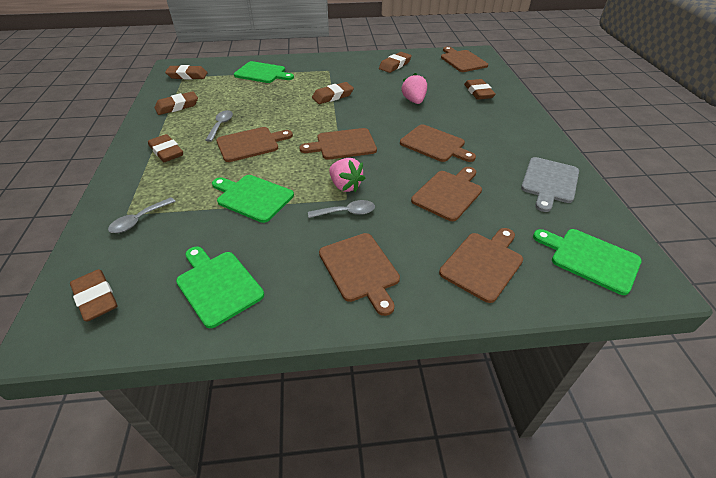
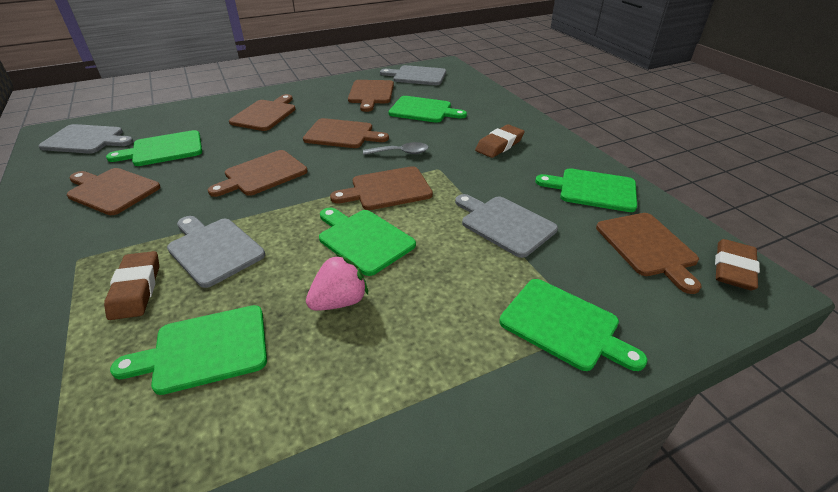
brown eraser: [70,269,118,321] [148,134,183,162] [155,91,198,115] [165,65,208,79] [312,82,354,104] [379,52,412,73] [464,79,496,100] = 7 -> [104,251,159,320] [475,124,525,158] [715,239,760,290] = 3
green cutting board: [176,246,264,328] [212,175,294,223] [234,61,294,83] [533,229,642,295] = 4 -> [106,130,202,166] [110,305,267,395] [319,207,416,276] [389,96,467,123] [499,279,648,371] [535,168,637,212] = 6
grey cutting board: [521,157,579,212] = 1 -> [39,124,133,154] [167,216,265,288] [380,65,446,85] [455,194,558,258] = 4
grey spoon: [108,197,176,233] [205,110,233,142] [308,200,375,218] = 3 -> [363,142,429,155] = 1
pink strawberry: [329,158,365,192] [401,73,427,104] = 2 -> [306,254,368,311] = 1

